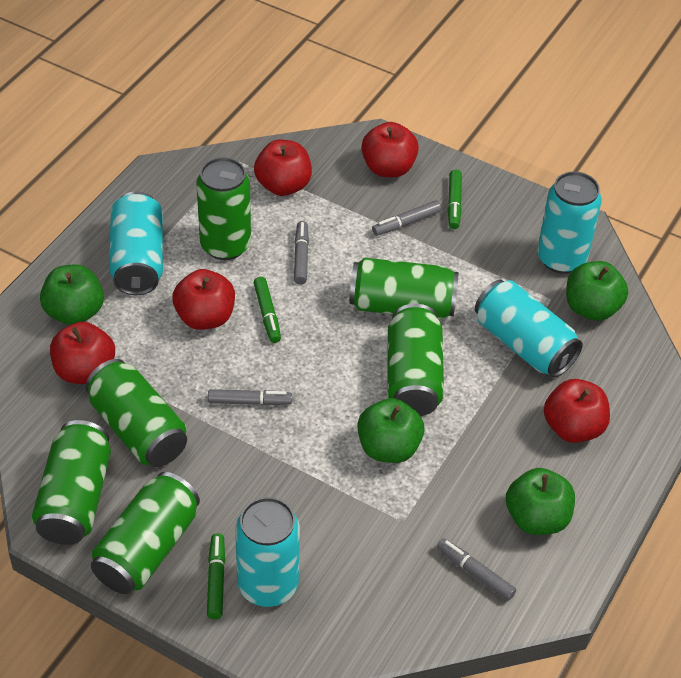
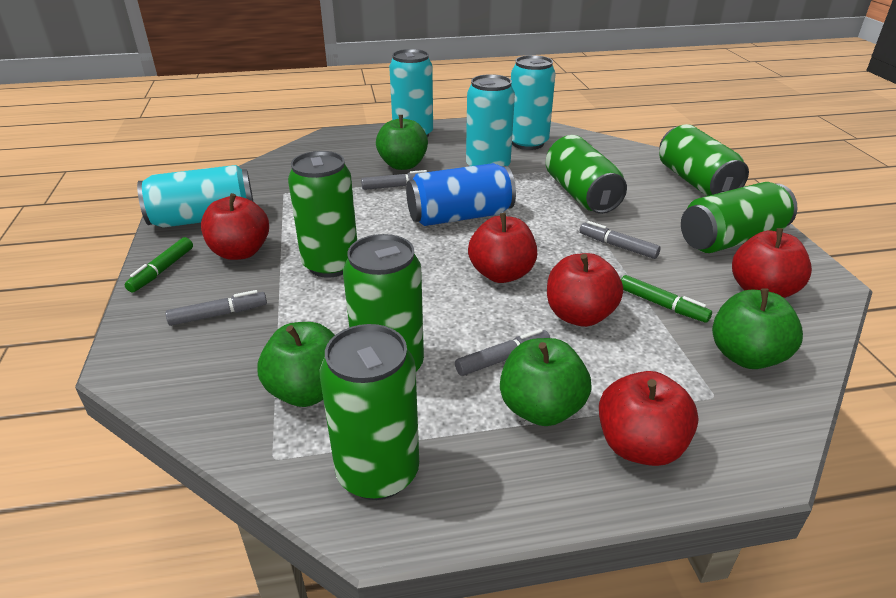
blue can: none = 0 -> [406,163,516,226] = 1
green marker: [207,533,225,619] [254,277,281,343] [448,170,462,229] = 3 -> [125,237,193,293] [621,275,712,323] = 2

